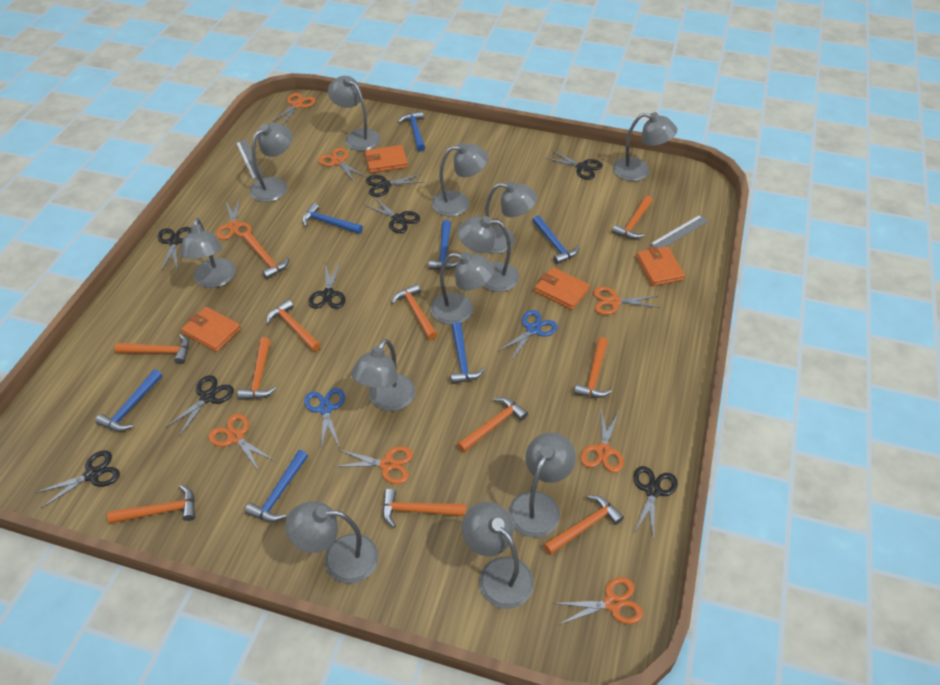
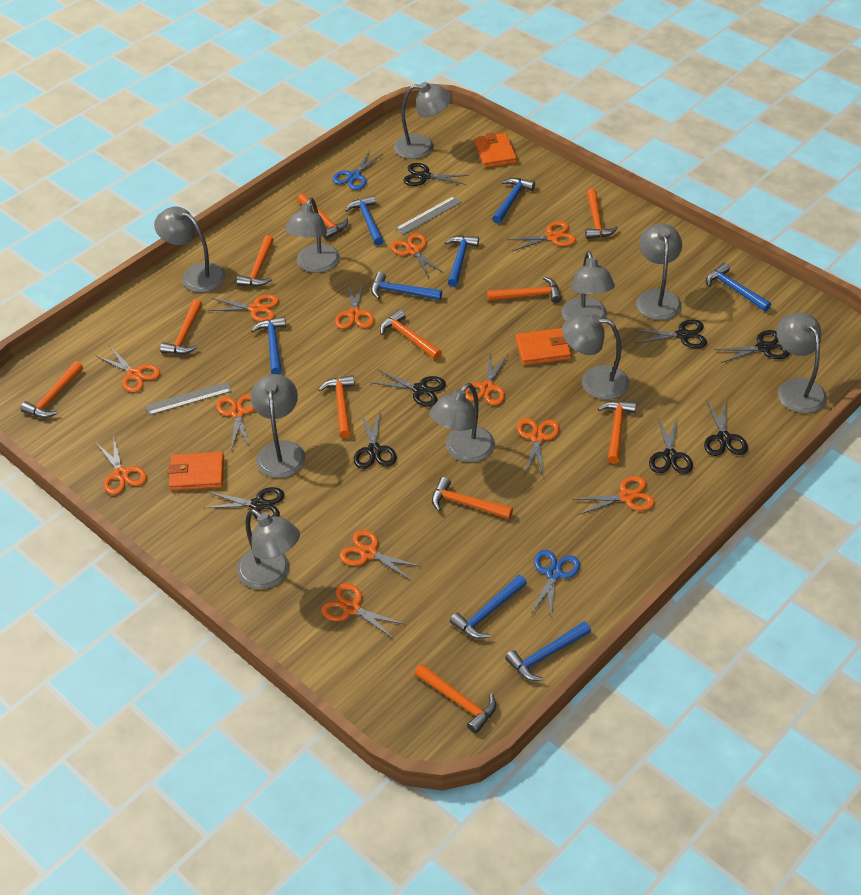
blue hammer: [95,369,162,431] [245,450,308,522] [302,203,363,234] [398,111,425,151] [429,220,460,270] [450,322,485,384] [532,216,579,264] = 7 -> [251,317,286,374] [345,195,384,245] [371,271,442,300] [445,235,479,287] [450,575,527,639] [492,178,535,224] [505,621,591,681] [706,263,771,312] = 8
grey lamp: [180,218,236,288] [250,123,292,202] [285,501,379,584] [328,76,381,151] [351,339,415,411] [431,252,495,325] [432,143,489,216] [458,216,519,292] [462,502,534,609] [485,181,538,254] [508,432,576,538] [613,112,677,181] = 12 -> [154,207,226,293] [237,509,300,589] [251,374,305,478] [285,197,340,273] [394,82,452,159] [429,383,495,462] [562,251,615,321] [562,314,629,400] [636,223,682,320] [777,313,827,413] = 10
orange scissors: [209,414,275,473] [217,199,252,240] [271,93,316,125] [318,148,366,183] [334,446,413,484] [553,577,643,625] [580,408,624,473] [593,287,661,315] = 8 -> [96,345,160,392] [96,438,147,495] [208,294,279,322] [216,394,255,450] [321,583,406,639] [335,281,374,329] [340,530,422,581] [390,233,444,278] [465,352,508,405] [507,221,576,251] [517,418,560,477] [573,476,655,515] = 12
orange wallet: [181,307,241,352] [365,145,408,173] [534,267,590,310] [636,246,685,286] = 4 -> [168,452,224,491] [475,132,517,168] [515,328,571,365] = 3

